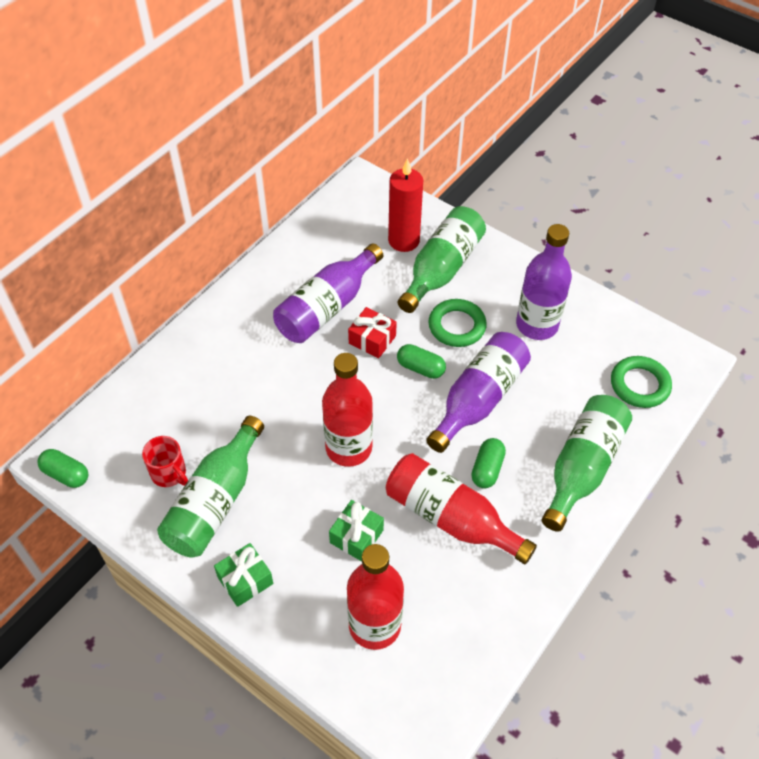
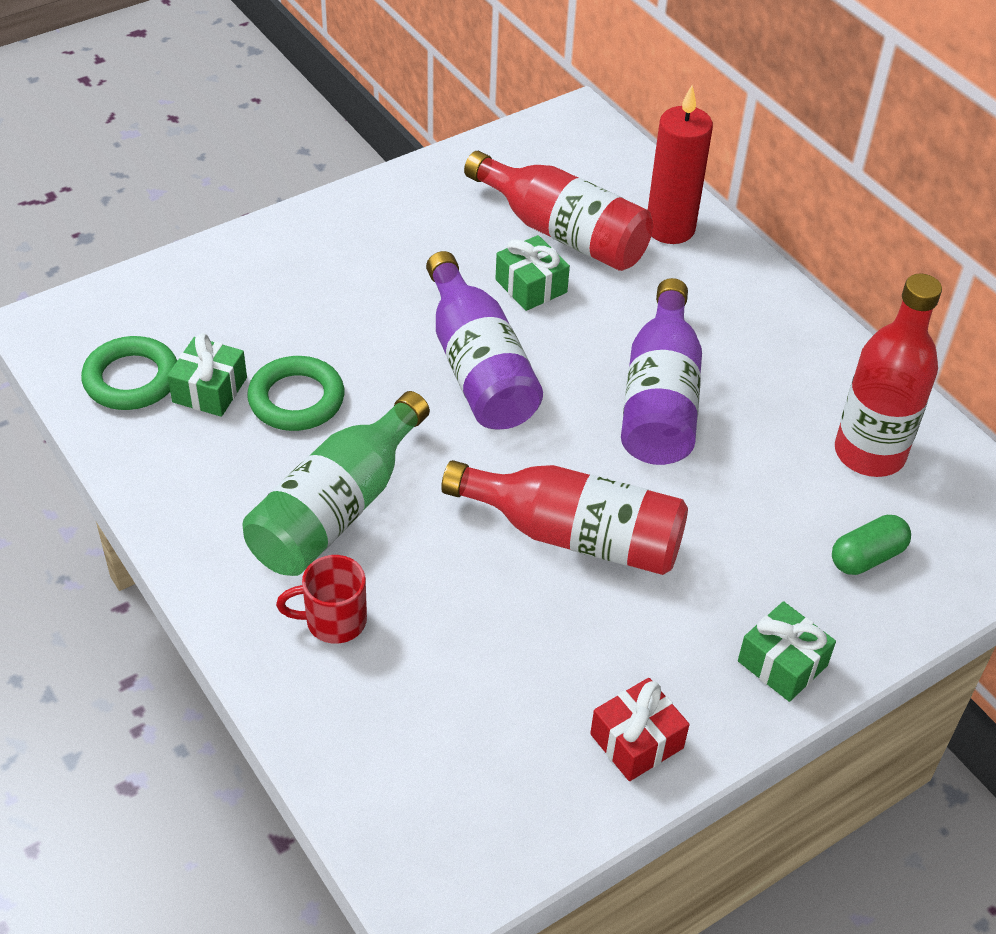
green bottle: [157,416,264,558] [398,206,486,313] [542,395,632,532] = 3 -> [242,391,430,576] = 1
green capsule: [38,449,88,488] [397,344,446,379] [471,438,506,488] = 3 -> [832,515,911,575] = 1
green gift: [214,543,273,607] [329,500,384,561] = 2 -> [167,333,247,417] [495,235,570,311] [738,601,836,702] = 3
purple bottle: [273,243,383,343] [426,332,531,453] [516,224,572,340] = 3 -> [426,251,543,430] [621,278,702,465] = 2

